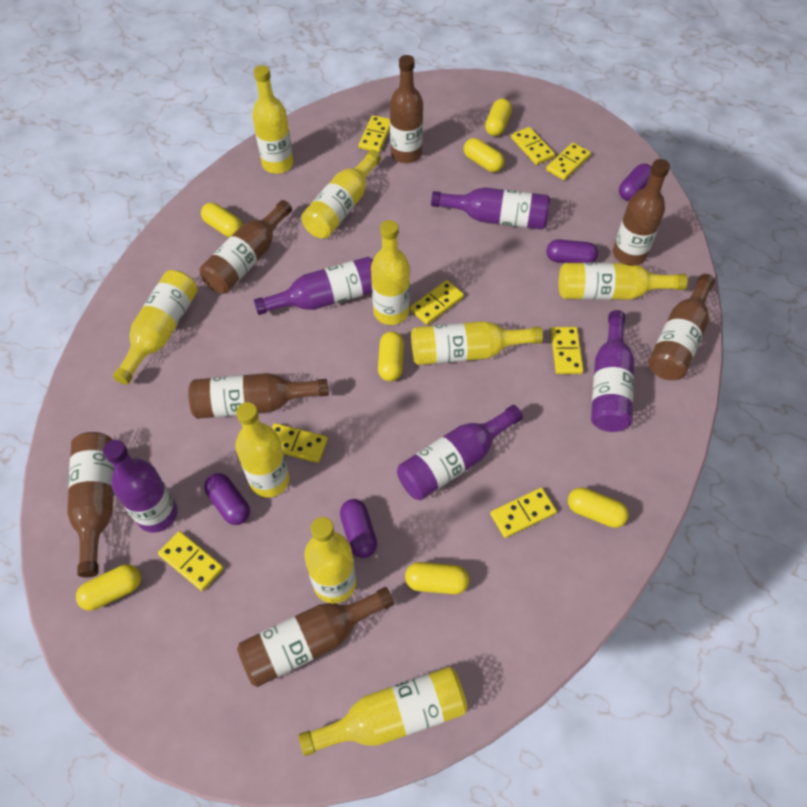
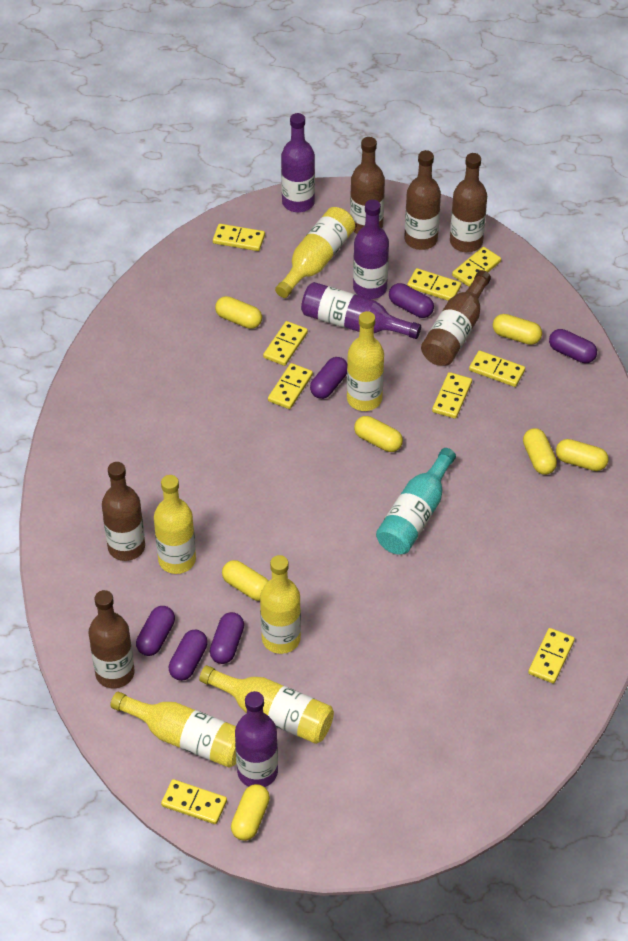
brown bottle: [67,432,114,577] [188,373,328,419] [200,200,292,293] [237,587,394,687] [390,55,423,163] [613,159,670,265] [648,274,715,380] = 7 -> [88,590,135,688] [102,462,145,561] [350,137,385,234] [404,150,441,250] [421,270,491,366] [450,153,487,252] = 6
purple bottle: [103,440,178,533] [254,257,373,315] [397,405,523,500] [431,187,550,230] [591,310,634,432] = 5 -> [235,691,278,787] [281,113,315,212] [301,282,421,339] [353,199,389,299] = 4
purple capsule: [204,473,250,525] [340,499,377,558] [547,239,598,263] [619,164,651,201] = 4 -> [136,606,175,656] [169,630,208,681] [210,612,244,664] [310,357,347,399] [389,283,434,318] [549,329,597,363] = 6
turquoise bottle: none = 0 -> [376,448,456,554] = 1
yellow bottle: [113,270,198,385] [235,402,290,498] [252,65,294,174] [299,667,467,756] [301,150,381,239] [304,517,356,603] [371,220,410,325] [411,321,543,365] [559,263,688,300] = 9 -> [110,692,236,768] [154,475,196,574] [199,665,334,744] [260,555,301,654] [275,207,355,298] [347,311,384,411] = 6
yellow domino: [158,531,224,591] [272,423,328,463] [359,115,390,152] [410,280,464,325] [490,488,557,538] [511,127,555,165] [546,143,591,180] [551,327,584,374] = 8 -> [161,779,227,824] [213,224,265,251] [263,321,308,366] [268,363,313,409] [407,268,461,301] [432,372,472,419] [452,247,501,287] [469,350,525,387] [528,628,575,684] = 9

